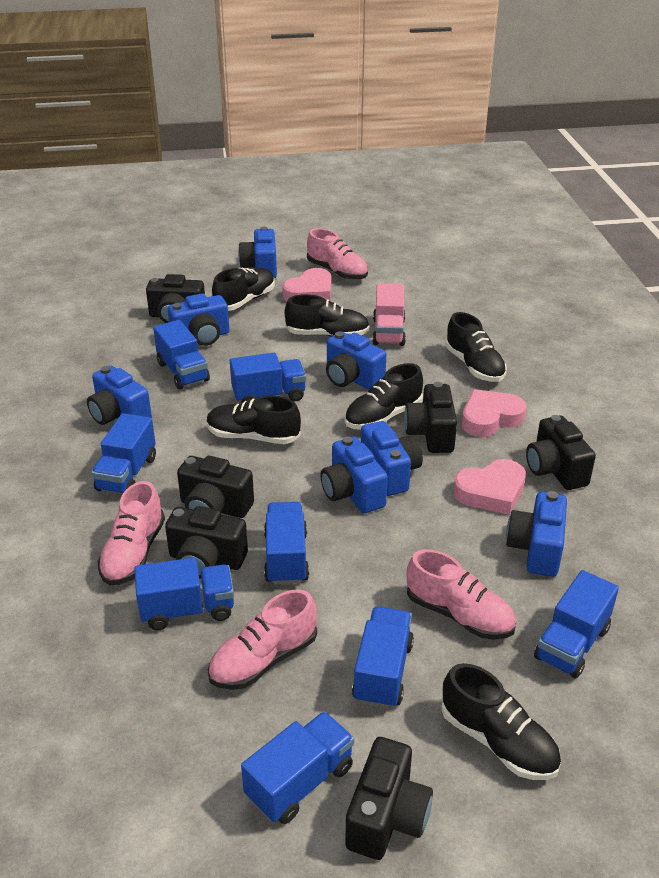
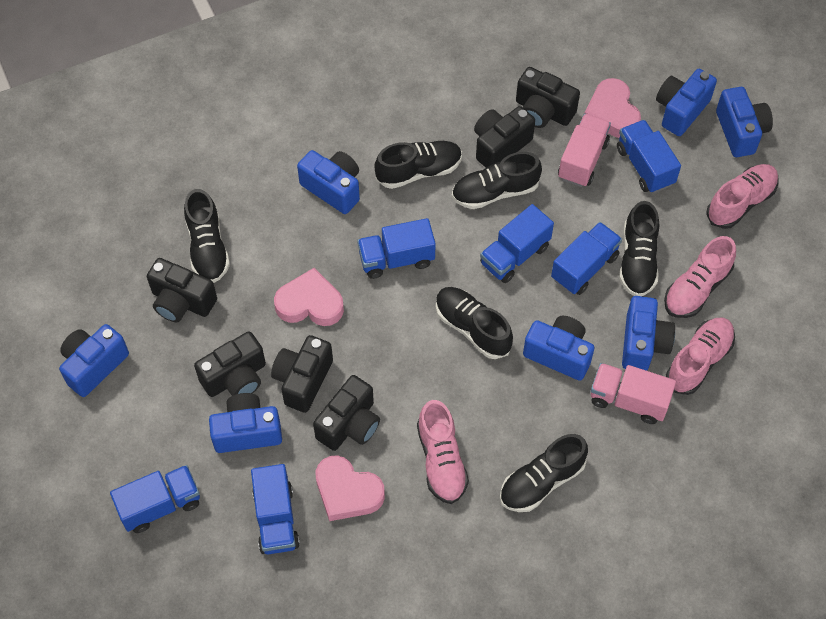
blue truck: [91,413,156,494] [134,557,234,630] [153,320,210,389] [230,353,306,403] [241,711,354,824] [264,502,309,585] [352,606,414,709] [534,570,619,679] = 8 -> [110,465,200,533] [251,464,300,554] [357,218,436,279] [480,204,554,283] [551,222,622,295] [617,120,681,193] = 6
pink truck: [372,284,406,346] = 1 -> [558,114,611,187] [591,363,676,424] = 2

